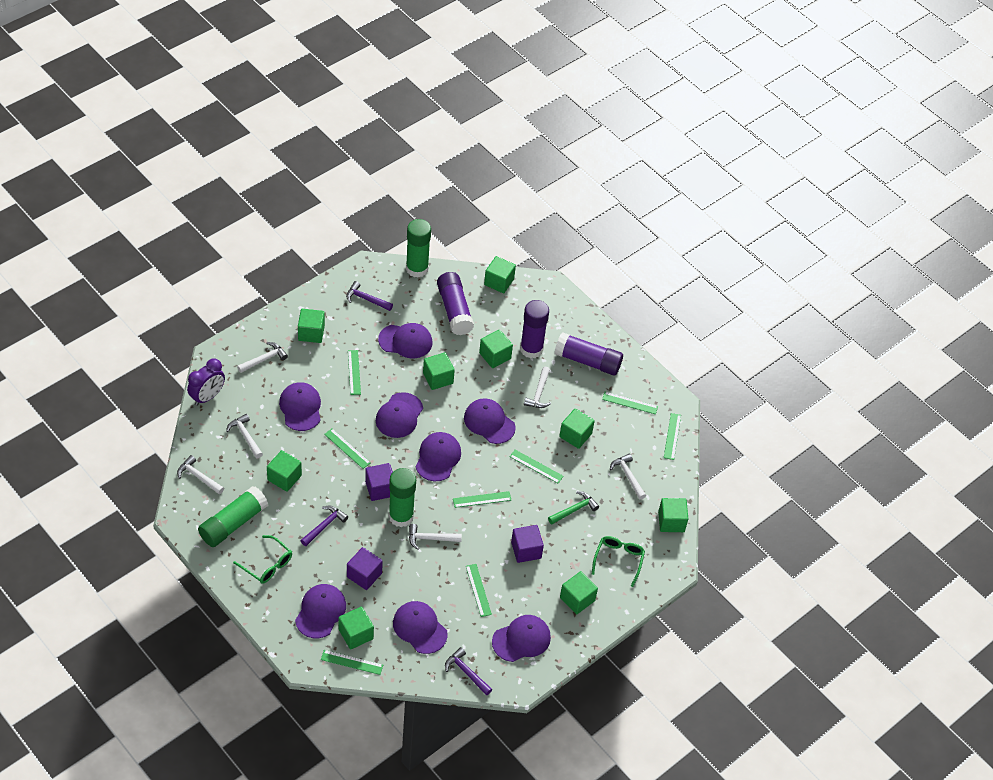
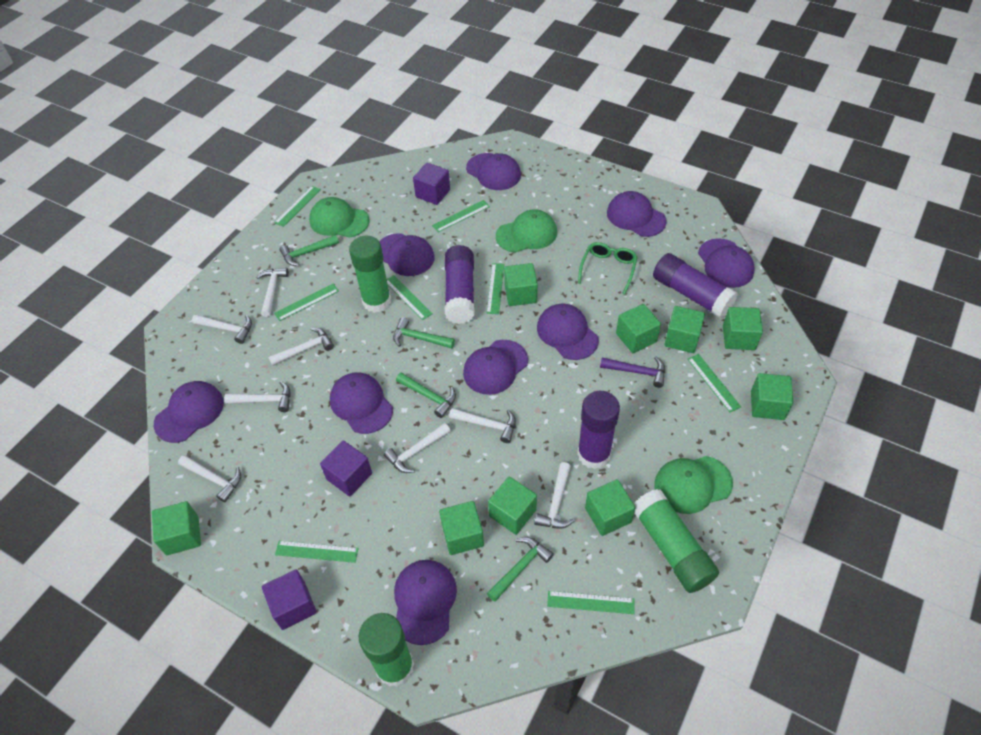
green cap: none = 0 -> [309,197,369,238] [496,209,557,253] [654,456,733,514] = 3
green glasses: [233,535,292,584] [592,536,645,587] = 2 -> [578,242,638,295] = 1
green hammer: [548,491,599,524] = 1 -> [279,235,339,266] [393,317,455,349] [396,373,456,418] [487,537,554,602] = 4
purple cap: [279,382,321,431] [295,584,346,638] [376,392,423,438] [378,323,432,359] [393,601,448,654] [416,432,461,481] [464,398,516,444] [492,615,551,662] = 8 -> [154,381,224,443] [330,372,393,434] [379,233,435,276] [394,560,457,645] [463,340,528,395] [466,153,521,190] [537,304,599,360] [607,191,667,237] [698,238,755,288] = 9
purple clock: [187,359,225,406] = 1 -> none = 0
purple hammer: [300,506,348,546] [346,281,393,311] [445,647,492,696] = 3 -> [600,357,665,388] = 1
white hammer: [177,455,224,494] [226,414,263,458] [237,342,288,373] [409,524,462,550] [524,367,551,408] [610,454,646,500] = 6 -> [178,455,241,502] [192,314,252,344] [224,381,291,412] [256,268,289,317] [268,328,334,366] [384,423,451,473] [449,408,516,443] [534,462,574,529] = 8

